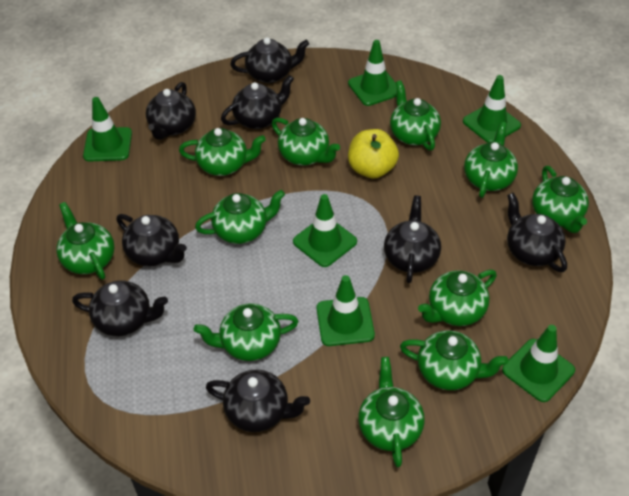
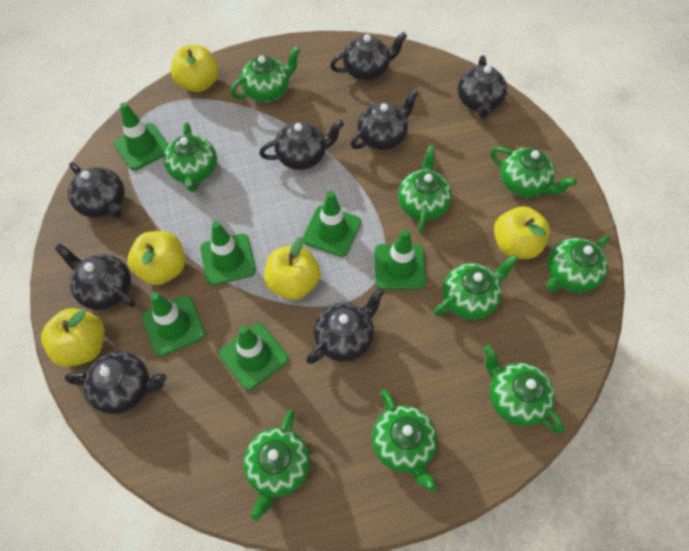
green teapot: [56,202,115,280] [179,128,266,176] [194,303,299,361] [195,190,285,244] [272,118,340,166] [358,357,425,467] [390,80,441,151] [400,330,508,390] [418,269,497,326] [464,122,518,198] [532,166,589,233] = 11 -> [164,122,217,192] [230,46,301,102] [243,409,310,521] [372,390,438,492] [398,145,452,232] [434,254,518,320] [484,345,564,433] [490,147,577,197] [546,235,610,293] = 9
yellow apple: [348,129,399,178] = 1 -> [41,308,105,367] [128,231,185,285] [171,45,219,92] [264,237,320,300] [494,206,550,259] = 5

